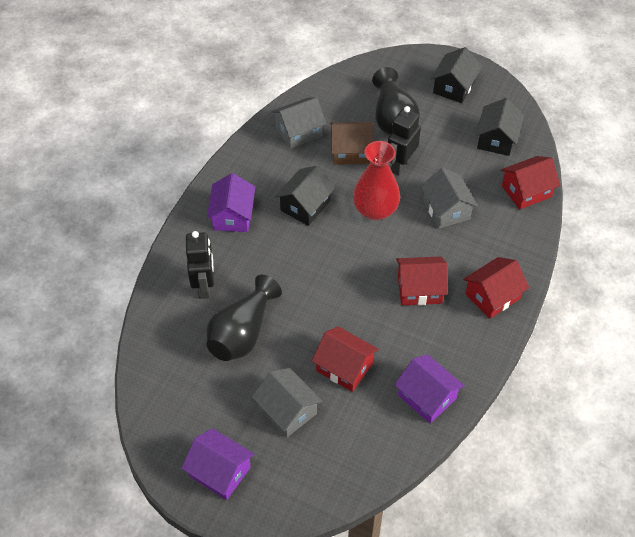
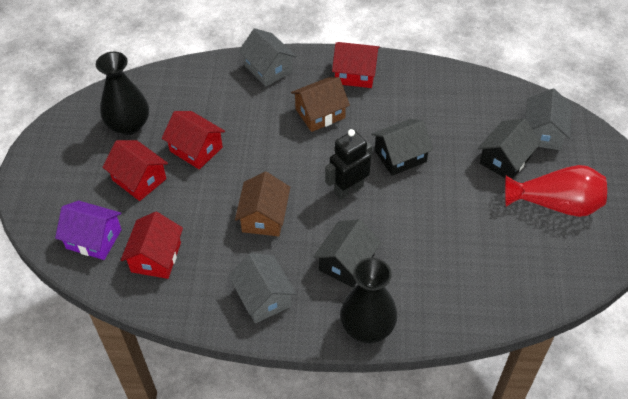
black robot: [186,231,214,299] [388,106,421,176] = 2 -> [325,129,372,200] = 1
brown house: [330,122,374,165] = 1 -> [235,172,290,236] [291,77,350,132] = 2
purple house: [181,428,254,500] [207,173,255,232] [394,355,464,423] = 3 -> [55,201,122,260] = 1

